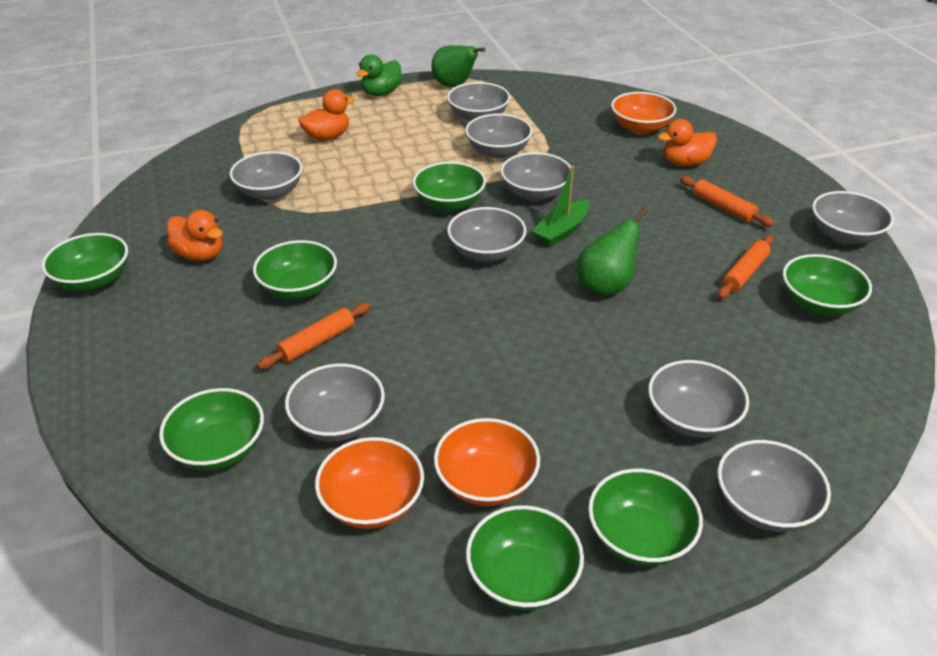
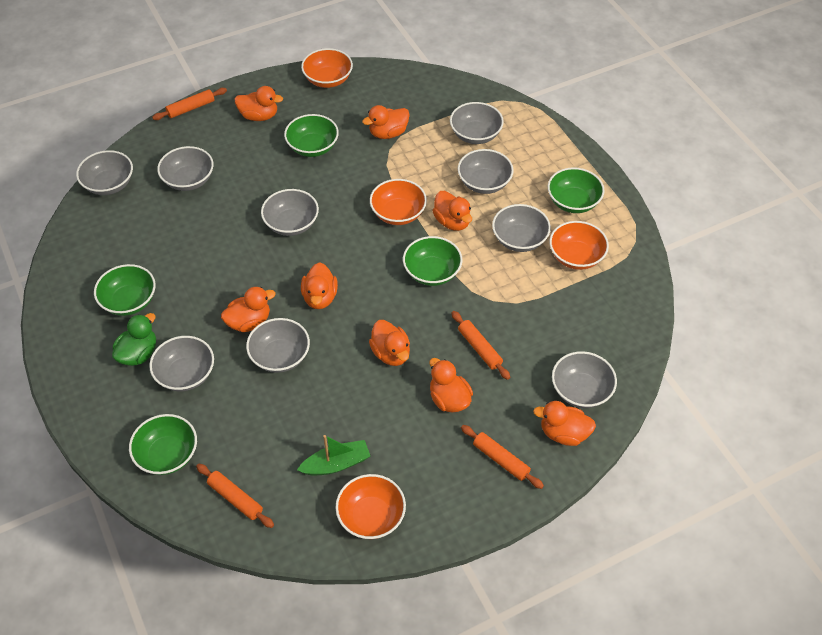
green bowl: [42,233,128,291] [159,388,264,471] [253,240,337,300] [413,162,486,212] [466,505,584,610] [588,469,703,566] [783,254,872,316] = 7 -> [94,264,156,316] [129,414,197,475] [284,114,339,157] [403,236,463,286] [548,167,605,213] = 5
green pear: [431,45,485,87] [577,207,648,297] = 2 -> none = 0
orange bowl: [315,437,424,529] [434,418,540,506] [611,92,676,134] = 3 -> [301,48,353,88] [336,474,406,539] [370,179,427,225] [549,221,609,270] = 4
orange duck: [167,210,223,261] [298,89,355,141] [658,119,717,167] = 3 -> [221,287,276,332] [235,86,283,121] [301,262,338,309] [362,105,410,139] [369,320,410,366] [429,358,473,412] [433,191,472,231] [533,401,596,446] = 8
orange rolling pin: [257,302,371,369] [680,176,774,227] [718,235,774,299] = 3 -> [152,88,227,120] [196,464,274,528] [451,311,510,380] [461,425,544,489] = 4

